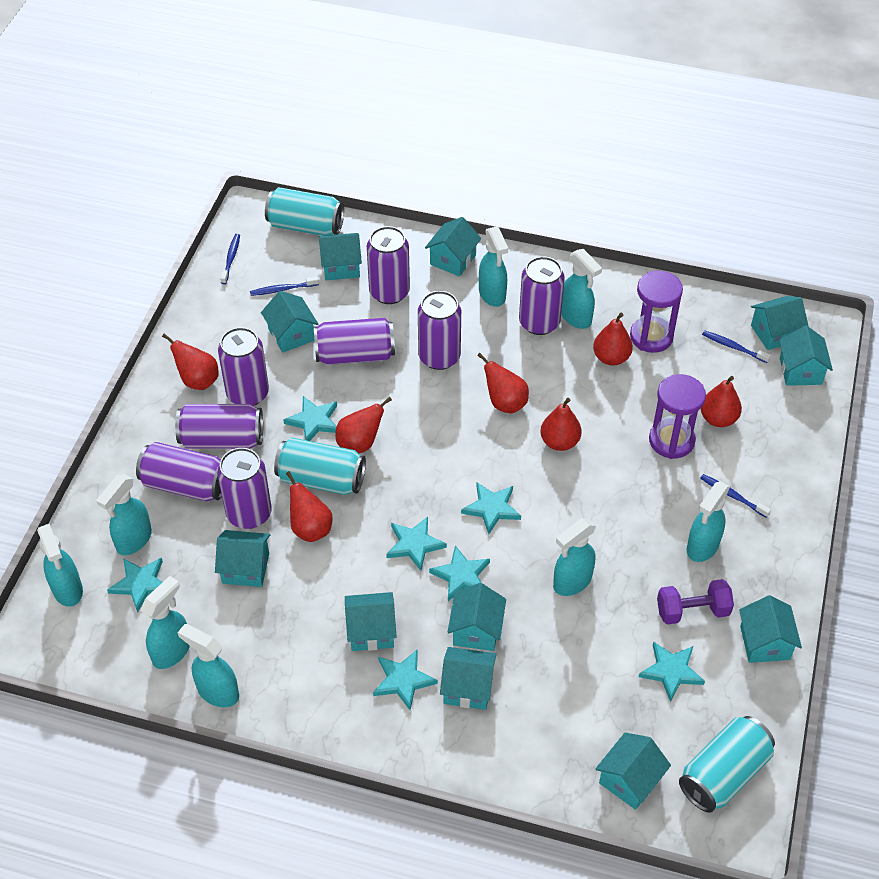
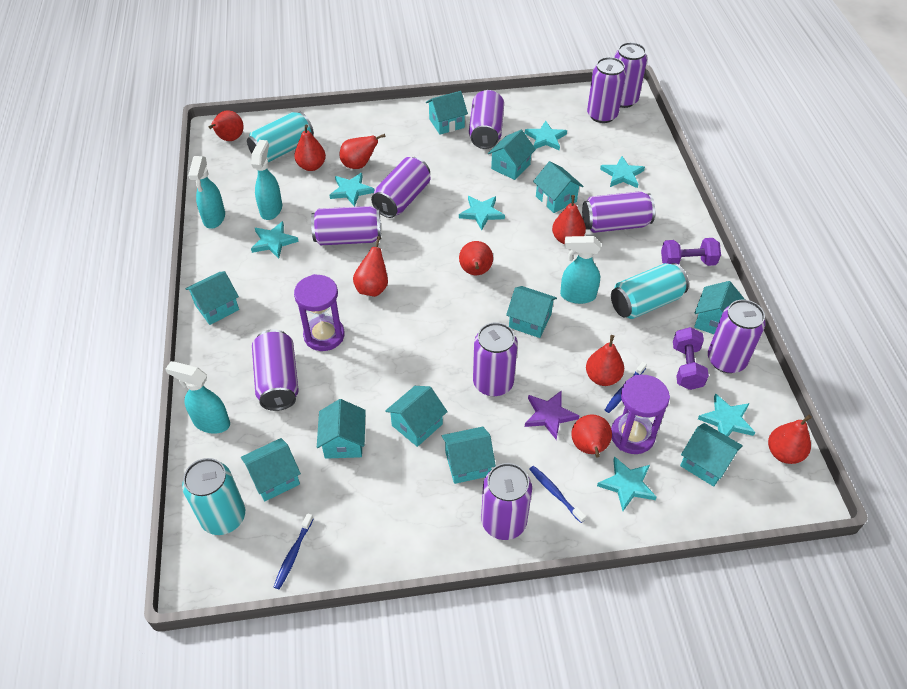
blue toothbrush: [220,234,240,284] [250,276,319,296] [700,474,771,518] [702,330,771,363] = 4 -> [274,513,314,589] [530,466,586,523] [605,362,647,413] = 3
purple can: [136,442,222,501] [175,404,263,449] [217,448,272,529] [218,327,269,406] [314,318,395,365] [367,226,410,304] [418,291,461,370] [519,256,565,335] = 8 -> [252,329,299,411] [311,206,381,245] [371,157,430,218] [469,90,504,149] [473,322,518,396] [481,463,532,540] [582,191,655,233] [587,57,626,123] [614,42,647,108] [708,300,765,373] = 10
purple dumbbell: [657,579,734,625] = 1 -> [661,238,721,266] [673,327,709,390] = 2
purple star: none = 0 -> [525,391,579,440] = 1
red pear: [162,334,219,390] [286,471,333,542] [335,397,392,453] [477,353,529,413] [540,398,582,451] [593,313,633,366] [701,376,742,427] = 7 -> [209,111,243,141] [294,124,326,171] [339,134,386,169] [353,236,388,297] [459,241,493,275] [552,195,586,244] [571,415,612,458] [586,335,624,386] [768,415,812,464] = 9
turquoise spray bottle: [37,524,83,607] [96,474,152,555] [140,576,190,669] [177,624,239,707] [479,226,508,307] [553,518,596,596] [561,249,602,329] [687,481,730,562] = 8 -> [165,361,230,434] [188,156,225,229] [251,140,282,220] [560,236,601,304] = 4

